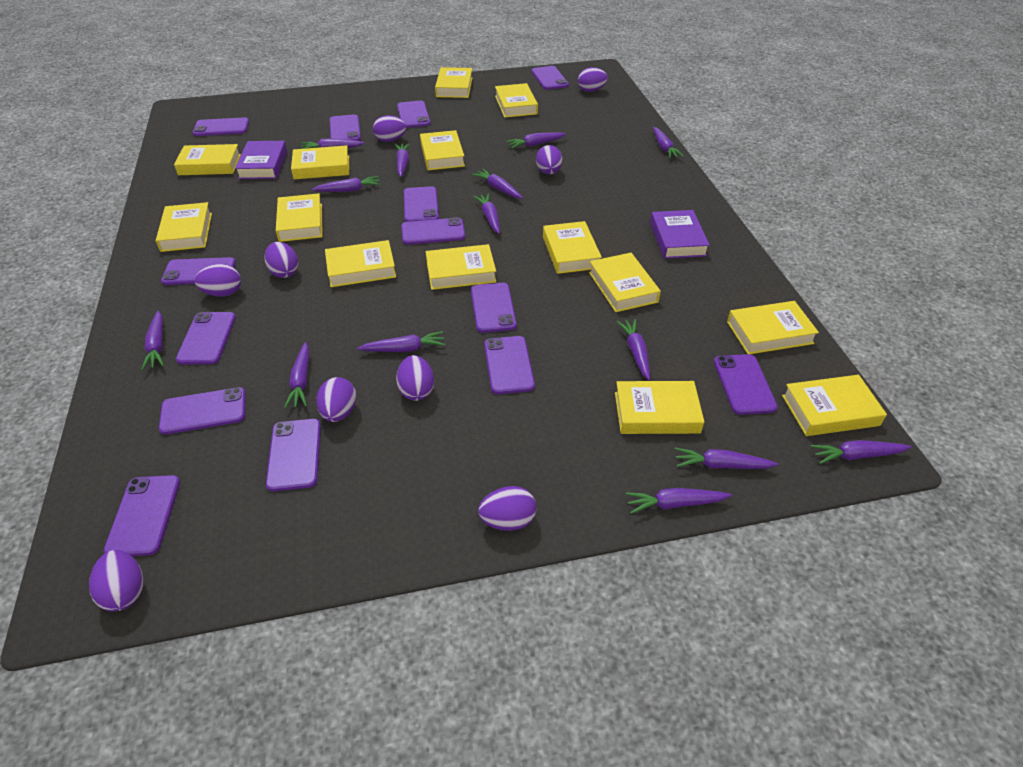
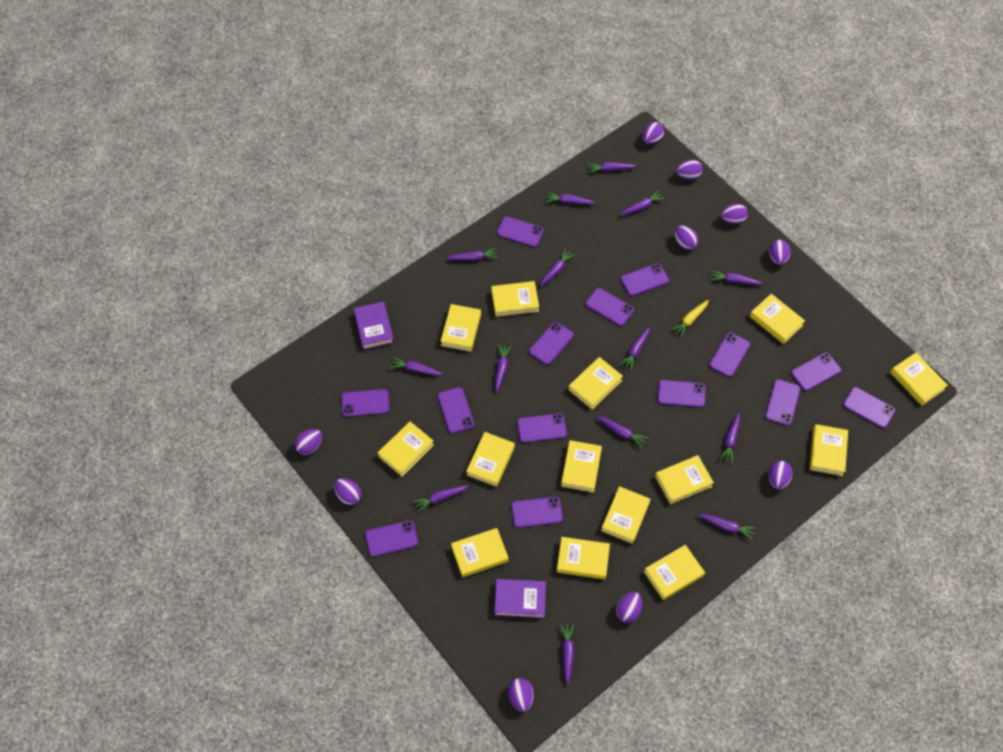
purple egg: [89,550,143,611] [194,264,241,297] [264,242,298,278] [316,377,356,422] [373,115,406,142] [396,355,434,401] [478,486,537,531] [536,145,562,174] [578,67,608,92] = 9 -> [295,429,322,455] [334,478,361,505] [508,678,533,712] [616,592,642,623] [643,122,664,144] [675,225,698,250] [676,160,703,180] [721,204,748,224] [769,240,790,265] [769,461,792,489] = 10
yellow carrot: none = 0 -> [672,300,709,337] = 1

